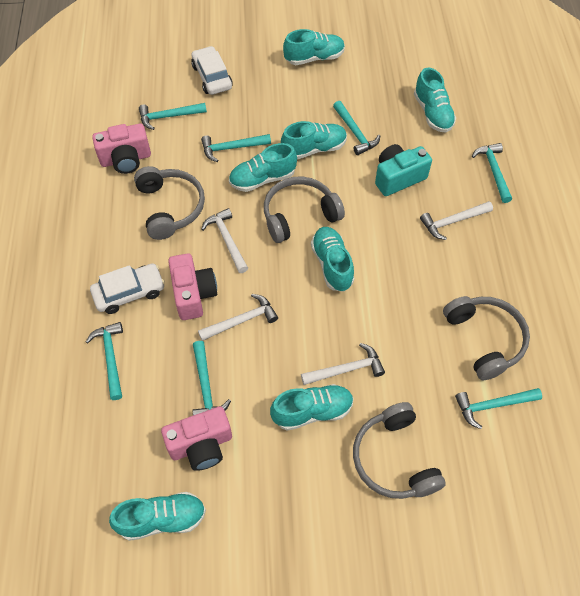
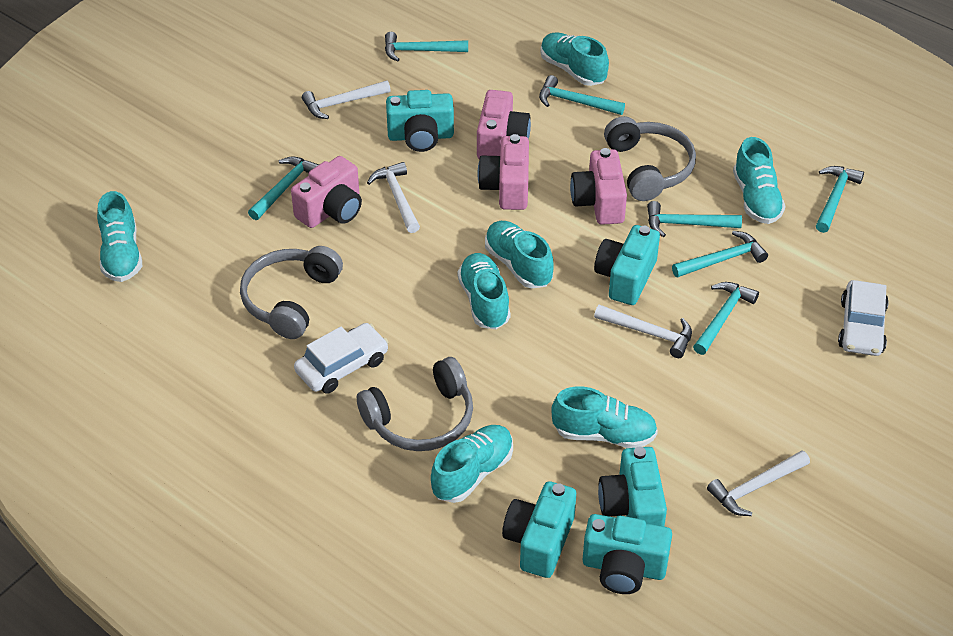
grey headphones: [134,166,205,240] [264,177,345,243] [353,402,446,499] [443,296,530,380] = 4 -> [240,246,343,339] [357,357,473,451] [604,116,696,201] = 3
pink camera: [92,123,151,174] [161,406,232,471] [168,253,217,320] = 3 -> [291,156,362,228] [477,90,531,160] [478,134,529,210] [570,148,627,225] = 4
turquoise camera: [375,144,432,196] = 1 -> [386,90,454,152] [502,481,576,578] [582,514,672,594] [594,225,660,305] [598,447,667,526] = 5

